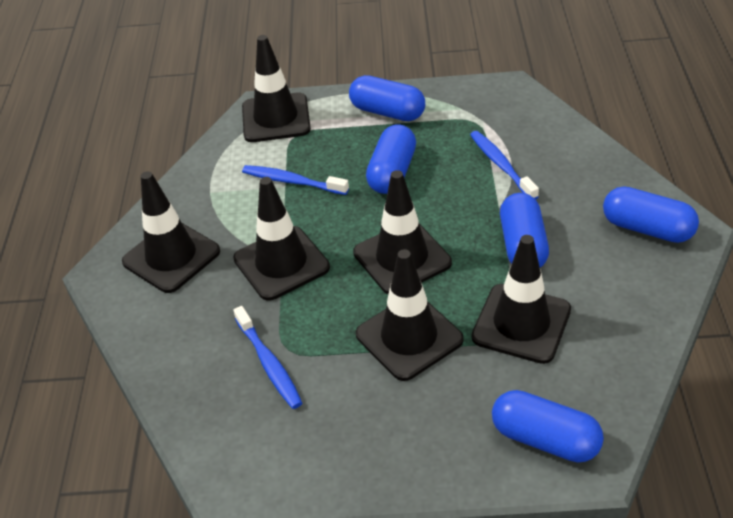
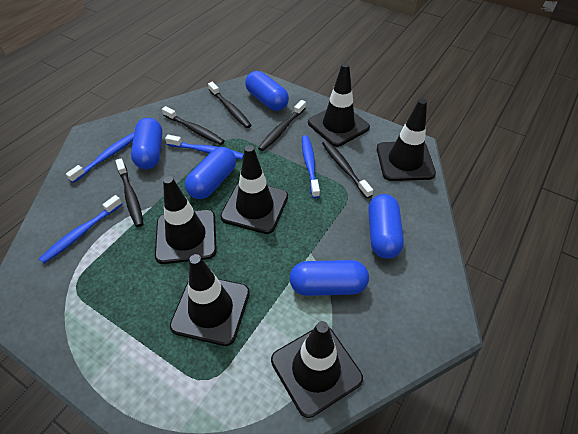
black toothbrush: none = 0 -> [115,158,143,227] [162,106,225,145] [208,82,252,128] [258,100,306,151] [322,141,373,198] = 5
blue toothbrush: [233,306,302,409] [242,165,349,195] [470,131,539,199] = 3 -> [39,195,122,264] [66,132,134,183] [165,135,244,159] [302,135,320,198] = 4

